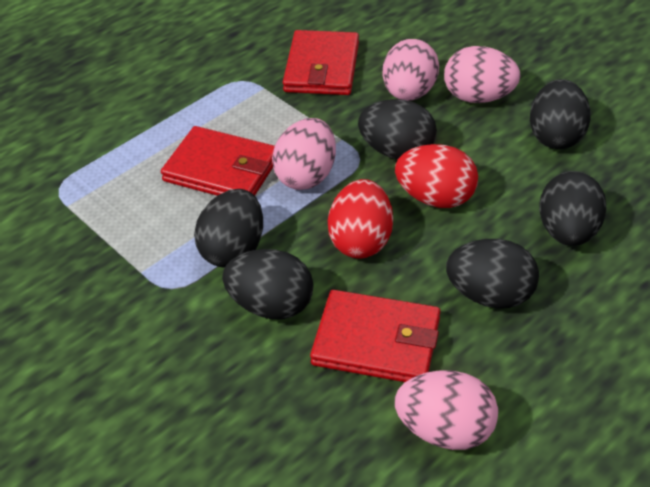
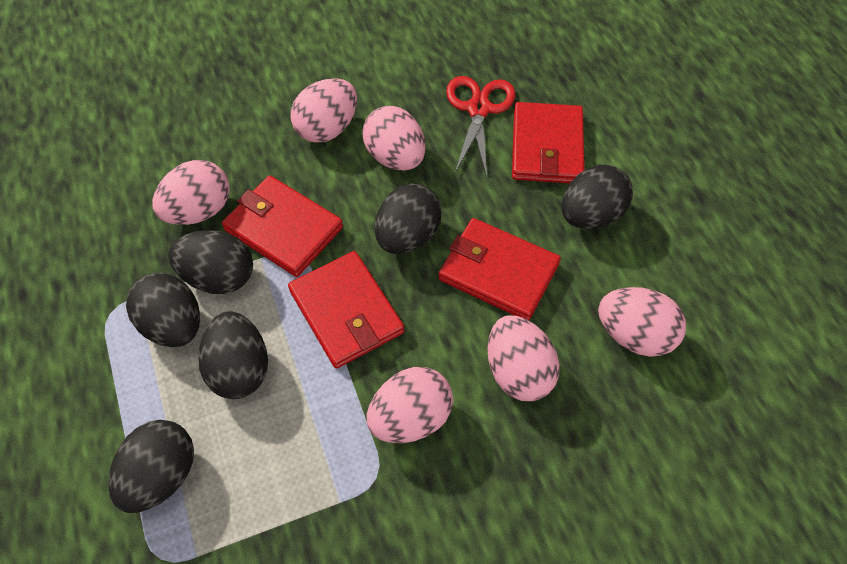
pink egg: [272,118,336,190] [382,39,439,101] [395,370,498,450] [444,46,521,103] = 4 -> [152,160,230,225] [291,78,357,143] [362,106,426,171] [367,367,453,443] [487,315,560,401] [598,287,686,357] = 6
red egg: [328,179,393,258] [395,144,478,208] = 2 -> none = 0
red scissors: none = 0 -> [446,76,515,177] = 1
red wallet: [161,126,275,196] [283,30,359,95] [310,290,441,382] = 3 -> [222,175,343,277] [288,251,404,369] [438,218,561,320] [512,102,585,183] = 4

